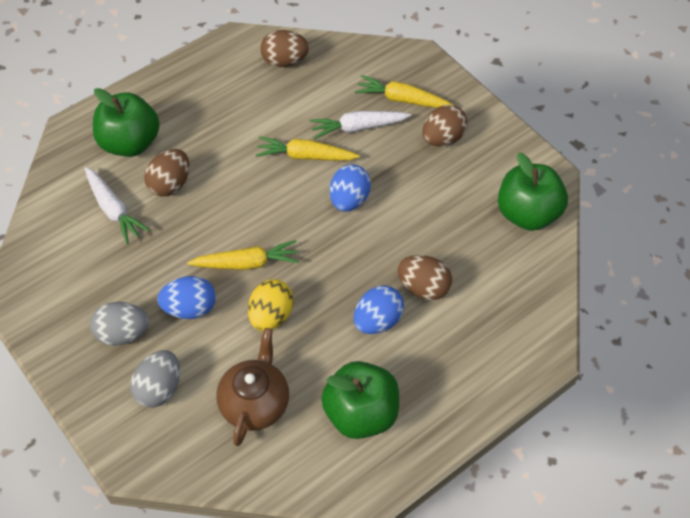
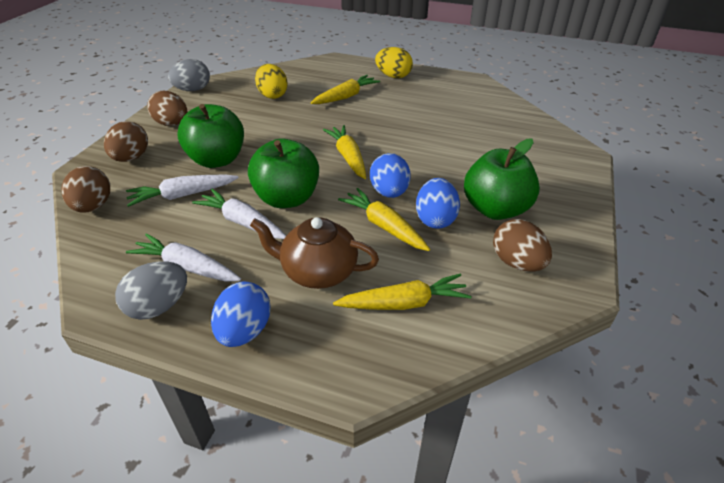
white carrot: [84,167,150,244] [310,111,411,139] = 2 -> [126,175,239,207] [126,233,241,282] [192,189,286,239] = 3
yellow carrot: [187,240,299,270] [256,136,360,161] [355,75,453,108] = 3 -> [311,75,380,104] [323,125,366,179] [333,274,472,310] [338,188,430,251] = 4
yellow egg: [248,279,294,332] = 1 -> [255,64,288,99] [375,47,413,78] = 2

